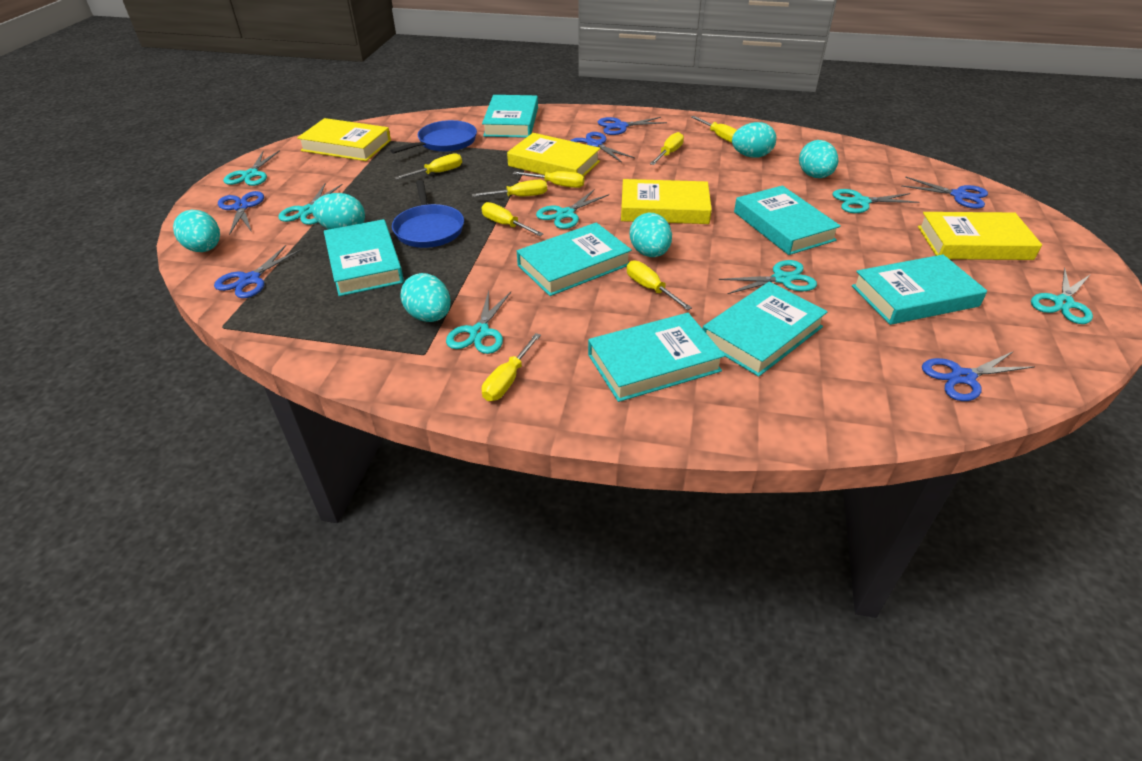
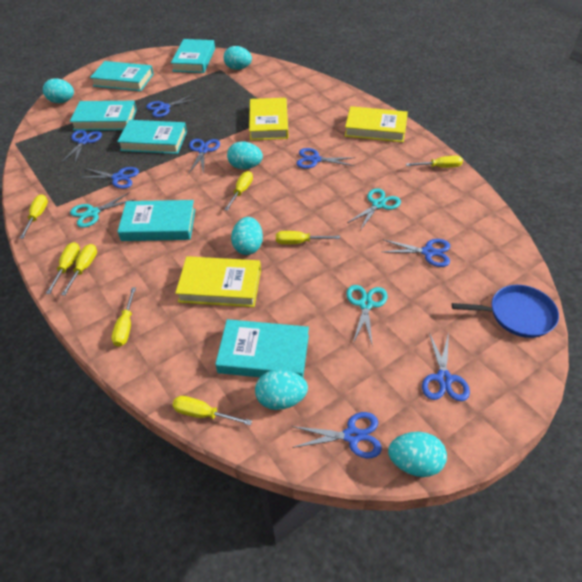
blue pan: [390,120,477,154] [392,180,464,248] = 2 -> [452,285,559,338] = 1
blue scissors: [214,245,302,298] [218,191,264,235] [571,132,635,163] [598,117,667,135] [901,176,988,209] [922,351,1035,401] = 6 -> [61,130,102,163] [77,167,139,189] [146,94,198,117] [189,139,220,174] [291,412,382,458] [296,148,356,169] [382,239,450,267] [422,332,470,401] = 8
turquoise book: [324,219,404,296] [482,95,538,138] [517,222,632,296] [588,313,725,402] [703,282,828,377] [734,186,841,255] [852,255,987,325] = 7 -> [70,101,137,131] [90,61,154,91] [117,120,187,154] [117,200,195,241] [171,39,215,73] [215,319,309,377] = 6
turquoise scissors: [223,150,280,186] [278,183,342,225] [446,290,511,354] [536,189,609,229] [719,260,817,294] [832,189,919,213] [1031,268,1093,324] = 7 -> [70,192,136,228] [346,285,388,344] [347,188,401,230] = 3
yellow book: [297,118,391,161] [507,133,600,176] [621,179,712,224] [918,212,1042,260] = 4 -> [175,256,261,307] [249,98,289,140] [345,106,408,142] = 3

